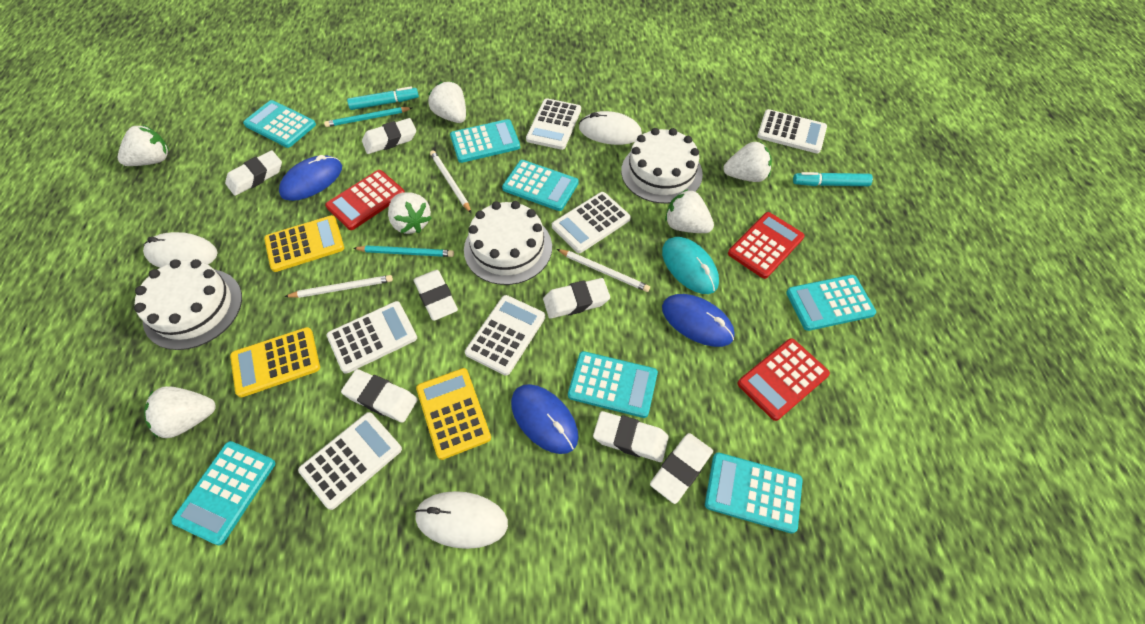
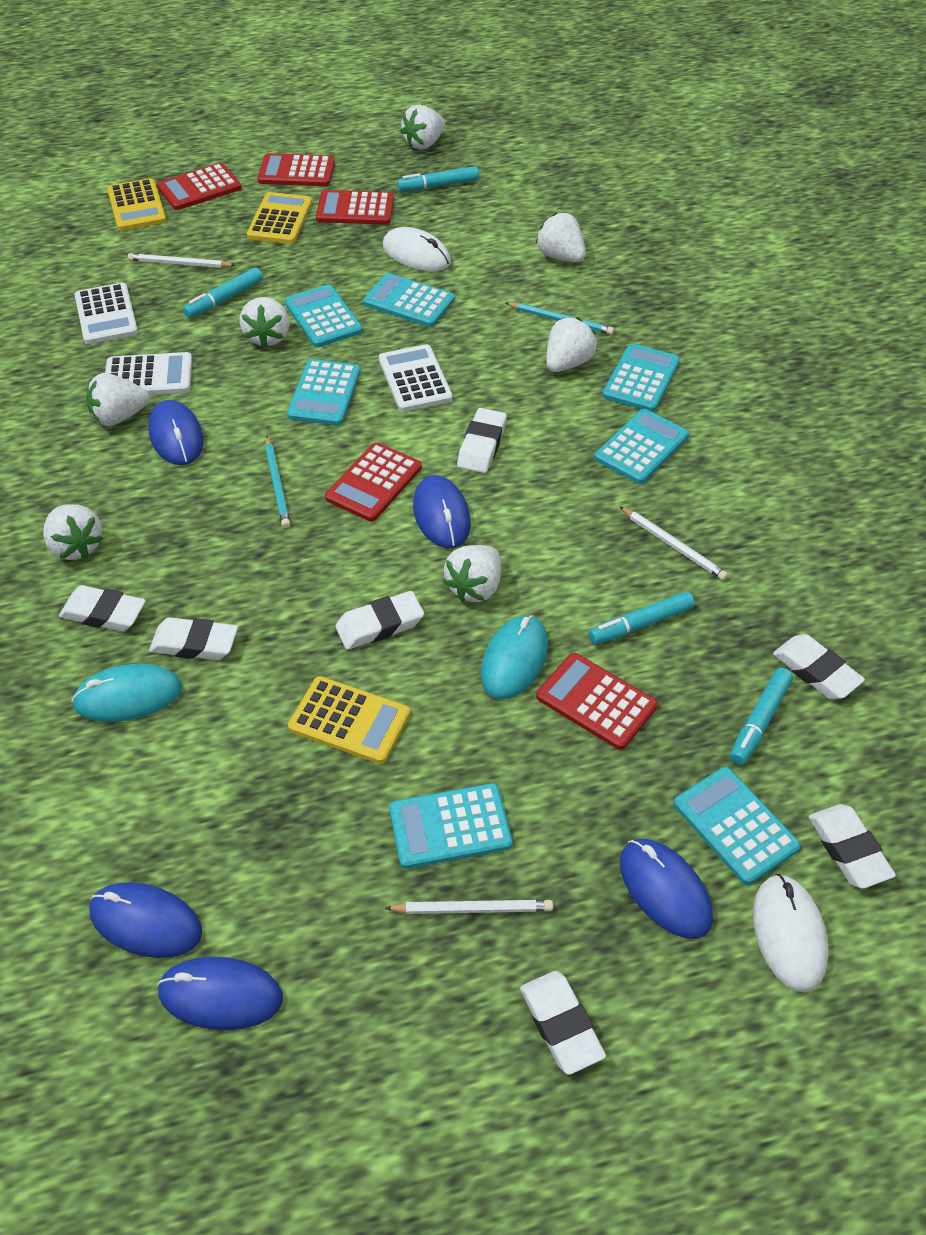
blue mouse: [279,155,342,201] [511,384,579,454] [662,294,735,347] = 3 -> [89,882,202,958] [148,400,204,465] [157,957,283,1030] [413,475,471,548] [620,839,713,939] = 5
red calculator: [325,170,405,230] [728,212,805,279] [737,338,830,421] = 3 -> [157,163,241,210] [258,153,335,186] [316,190,394,225] [325,442,422,522] [536,653,658,750] = 5
turquoise marker: [347,86,419,110] [793,172,873,186] = 2 -> [183,267,263,318] [397,166,479,192] [589,591,695,645] [730,668,793,765] = 4
turquoise mouse: [662,237,719,294] = 1 -> [71,664,182,722] [481,615,548,699] = 2
white cake: [134,259,242,350] [464,201,552,285] [621,128,703,204] = 3 -> none = 0
white calculator: [298,412,402,510] [327,301,417,374] [465,295,545,376] [526,98,581,150] [552,192,631,253] [757,109,827,154] = 6 -> [75,283,138,344] [105,352,192,395] [379,344,453,412] = 3
white mouse: [143,232,218,268] [415,491,508,549] [579,111,642,145] = 3 -> [383,227,451,271] [753,874,829,992] = 2
white strawberry: [118,125,169,166] [144,386,216,438] [388,193,431,234] [428,82,466,123] [665,189,714,233] [723,142,772,182] = 6 -> [43,504,103,560] [86,373,149,426] [239,297,289,348] [400,105,445,150] [443,545,501,602] [536,213,586,262] [546,318,597,372] = 7

